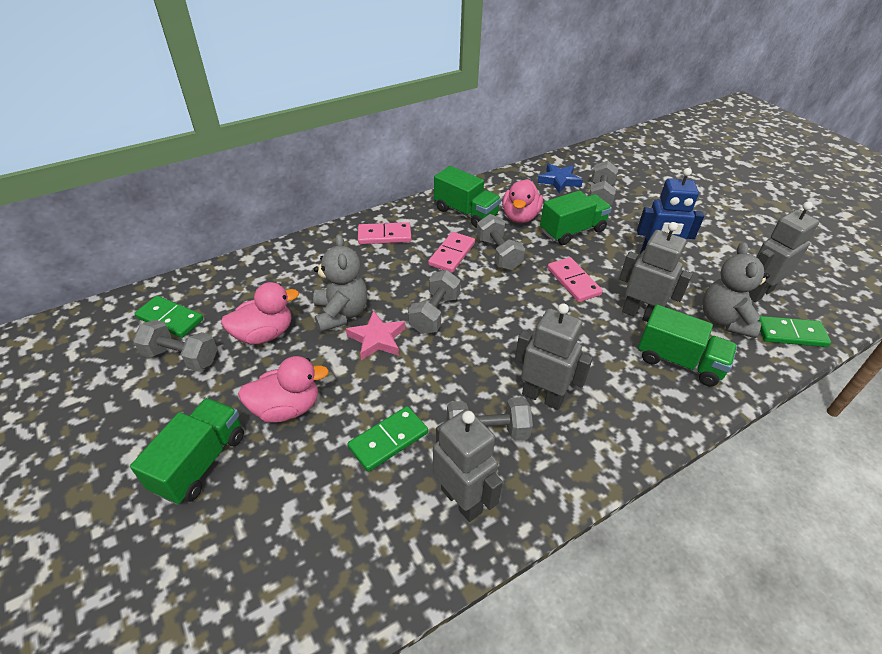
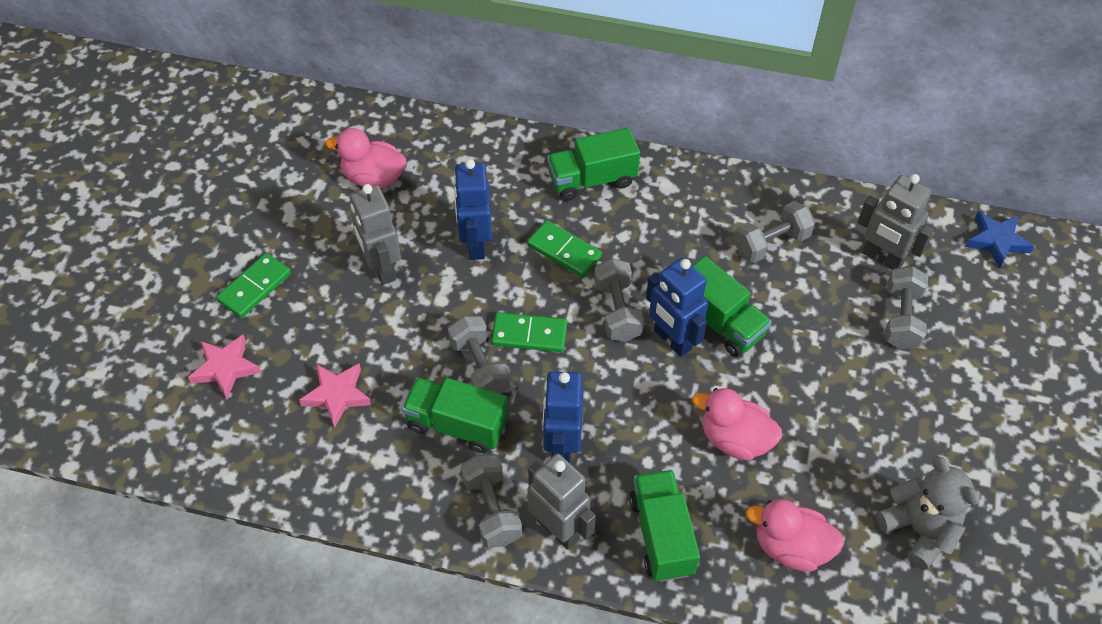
blue robot: [637,168,704,254] = 1 -> [453,159,492,260] [542,371,583,463] [646,258,708,357] = 3
grey robot: [433,409,503,522] [515,303,593,410] [619,222,693,322] [749,201,819,302] = 4 -> [350,184,401,285] [528,453,596,550] [858,174,934,270] = 3
grey teddy bear: [313,234,367,332] [702,242,770,338] = 2 -> [876,456,979,570] = 1
pink domino: [358,222,411,244] [428,232,475,273] [547,257,603,302] = 3 -> none = 0
pink star: [346,310,405,360] = 1 -> [188,335,261,399] [299,363,372,428] = 2

